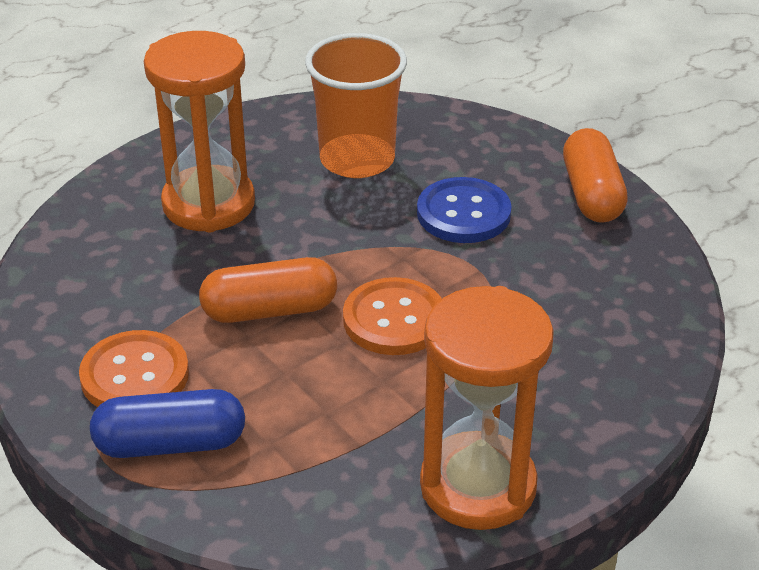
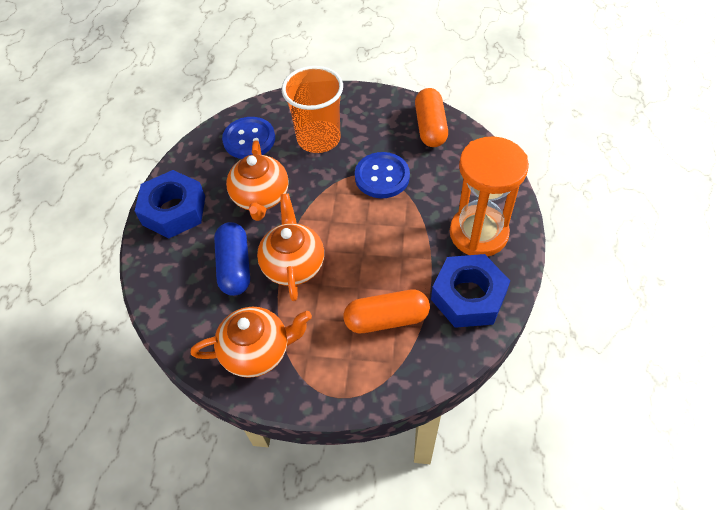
blue button: [417,177,512,243] = 1 -> [222,117,275,159] [355,152,410,198] = 2
blue nut: none = 0 -> [135,170,205,238] [431,254,510,328] = 2
orange button: [79,330,189,407] [343,277,442,355] = 2 -> none = 0
orange hourglass: [144,31,255,232] [420,286,554,530] = 2 -> [450,136,529,257] = 1
orange teapot: none = 0 -> [191,307,312,378] [226,140,289,221] [257,194,324,301] = 3

